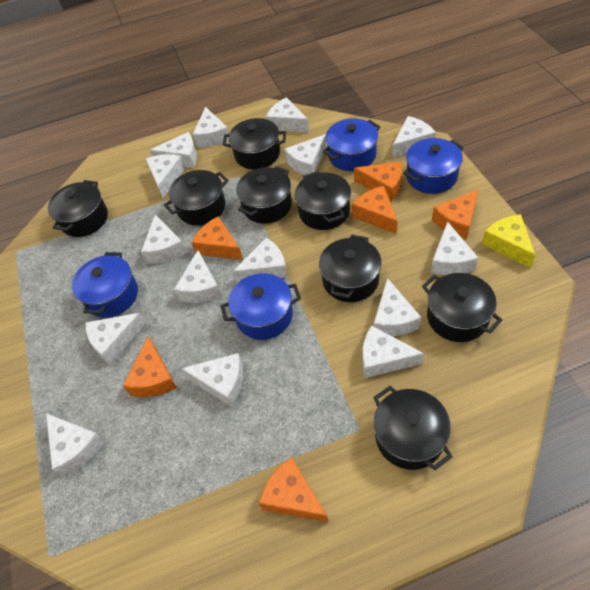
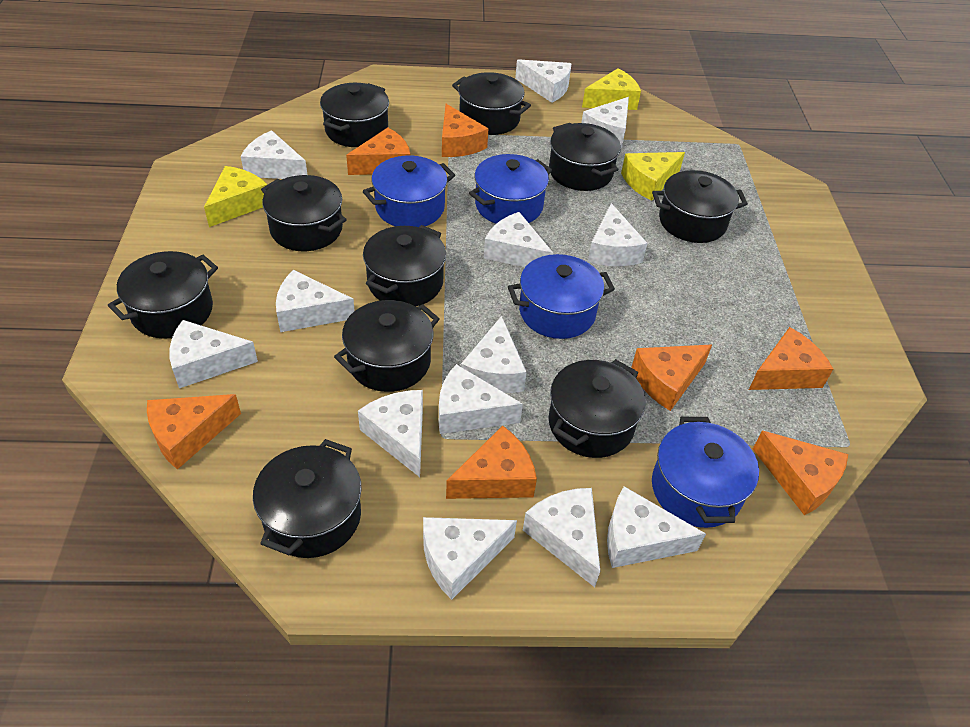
black pot: [48,180,108,237] [164,170,229,225] [223,118,286,169] [236,166,292,224] [295,171,351,230] [319,235,382,302] [373,386,452,470] [422,273,502,342] = 8 -> [108,251,218,339] [253,439,361,558] [261,175,347,251] [320,83,389,147] [334,300,440,392] [363,225,446,306] [452,72,531,135] [548,359,646,458] [549,123,621,191] [652,170,748,243] = 10
orange cheese: [123,336,177,397] [191,217,243,260] [259,457,328,522] [352,186,398,234] [354,162,402,202] [432,189,479,239] = 6 -> [147,394,241,470] [346,128,410,175] [442,104,489,157] [446,425,537,499] [631,345,712,411] [749,327,833,390] [753,431,848,515] = 7
white cheese: [46,413,105,477] [86,313,146,365] [141,215,186,264] [146,154,185,198] [150,132,197,168] [174,250,221,303] [181,353,243,406] [193,107,229,147] [233,238,288,283] [266,97,309,132] [285,134,327,175] [363,325,424,378] [374,278,421,336] [392,116,436,158] [431,222,478,275] = 15 -> [169,320,258,389] [241,130,307,179] [276,270,355,332] [358,390,423,477] [423,517,517,600] [439,364,523,434] [461,316,527,393] [484,212,553,267] [515,59,571,103] [523,488,600,587] [582,97,629,148] [588,203,648,266] [607,486,706,568] = 13
yellow cheese: [482,214,536,268] = 1 -> [204,166,268,227] [582,68,641,110] [621,152,685,201] = 3

